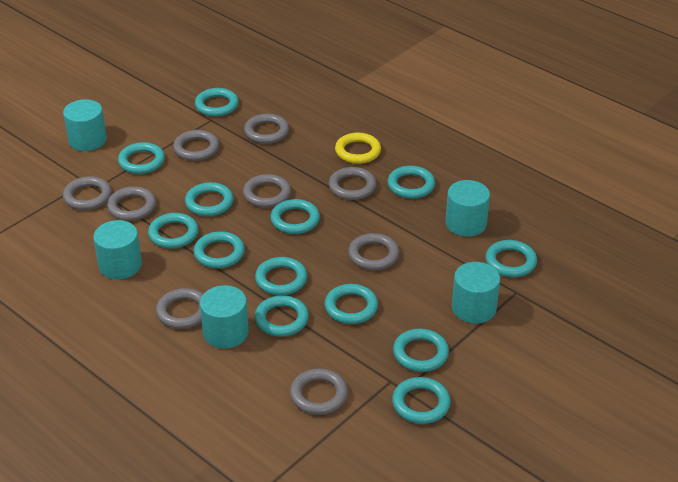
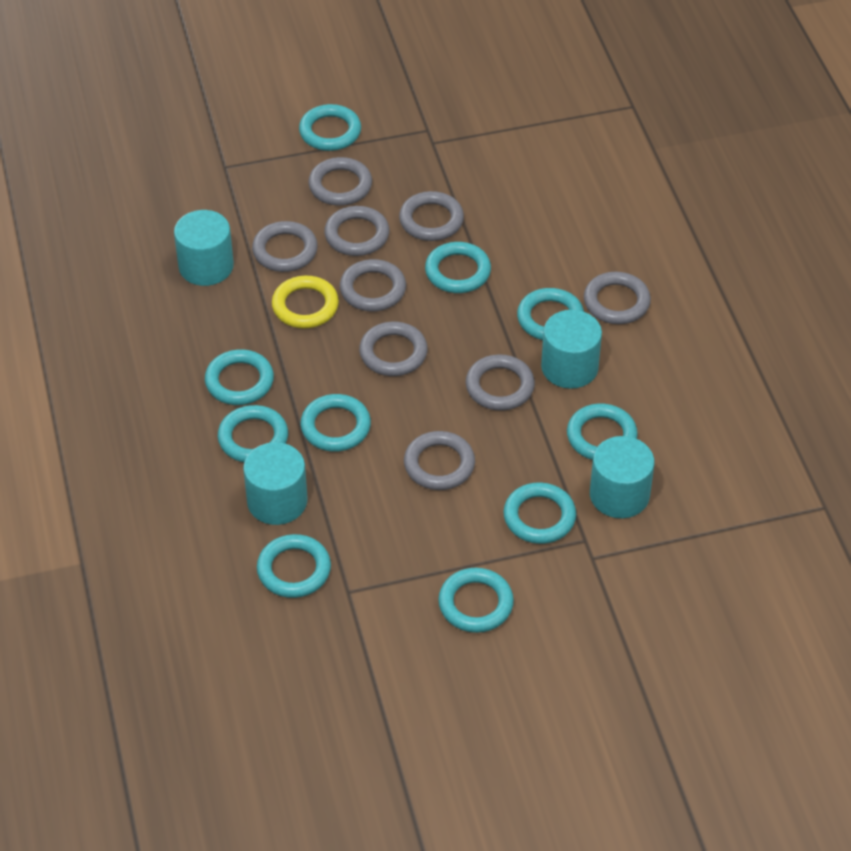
turquoise cylinder: [63,99,107,151] [93,220,142,279] [200,285,249,349] [445,180,490,237] [452,262,500,323] = 5 -> [174,210,234,286] [243,442,308,525] [541,310,602,389] [590,436,654,518] = 4
turquoise ring: [118,142,165,174] [148,213,198,249] [185,182,233,216] [193,231,245,268] [195,88,239,117] [254,295,309,337] [255,257,307,295] [270,199,320,234] [324,284,378,324] [387,166,435,199] [392,377,451,424] [393,329,449,372] [485,240,537,277] = 13 -> [205,349,274,405] [218,405,288,462] [257,534,331,598] [299,104,361,151] [300,394,371,452] [425,242,491,293] [438,568,514,633] [503,482,576,544] [517,288,584,340] [567,404,638,460] = 10

